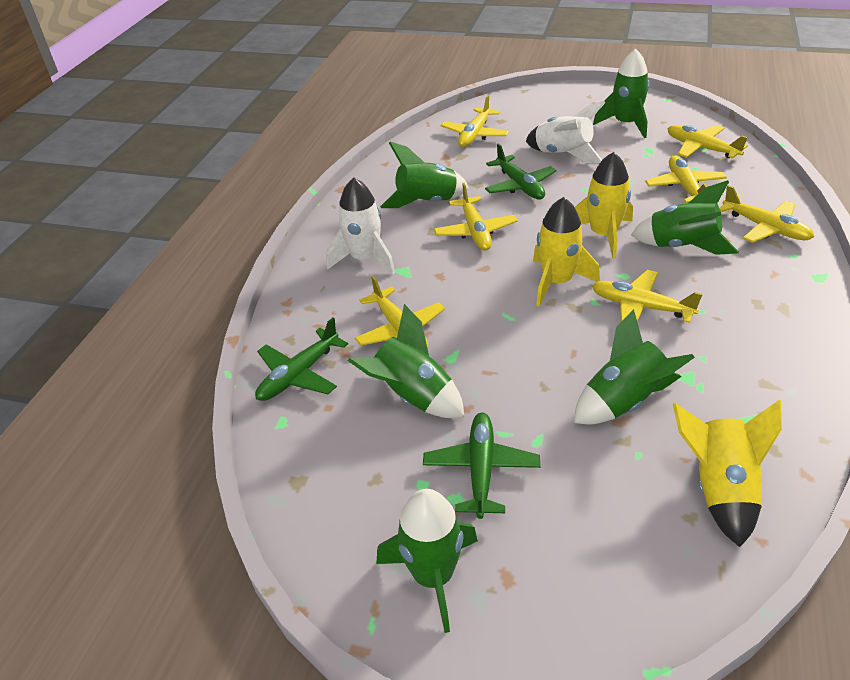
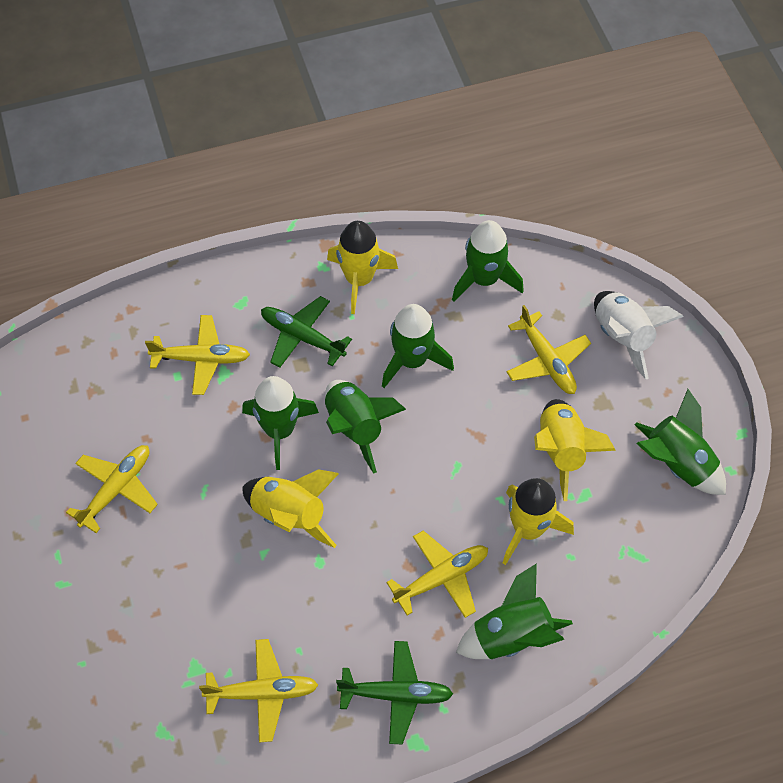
green plane: [255,318,348,401] [423,413,540,519] [485,143,556,200] = 3 -> [261,296,352,368] [336,641,453,745] = 2
white rocket: [326,177,395,274] [526,101,605,163] = 2 -> [594,291,684,379] = 1
yellow plane: [355,276,445,348] [434,183,518,251] [440,95,509,147] [592,270,703,323] [645,155,727,203] [667,125,748,159] [719,185,814,243] = 7 -> [66,445,158,533] [145,315,250,395] [199,639,318,743] [386,531,488,618] [506,305,591,394] = 5
yellow rocket: [533,197,600,307] [575,152,633,259] [673,399,782,547] = 3 -> [243,469,339,548] [327,221,398,314] [503,478,574,565] [534,399,616,501] = 4

